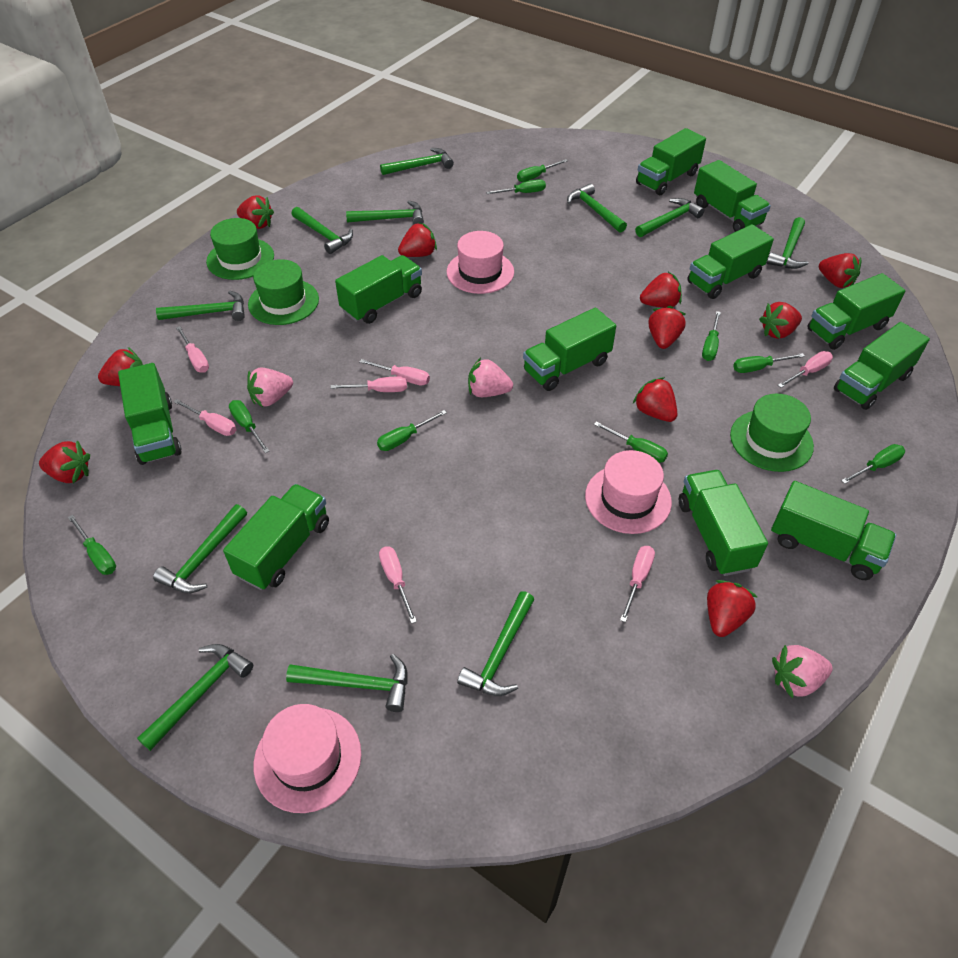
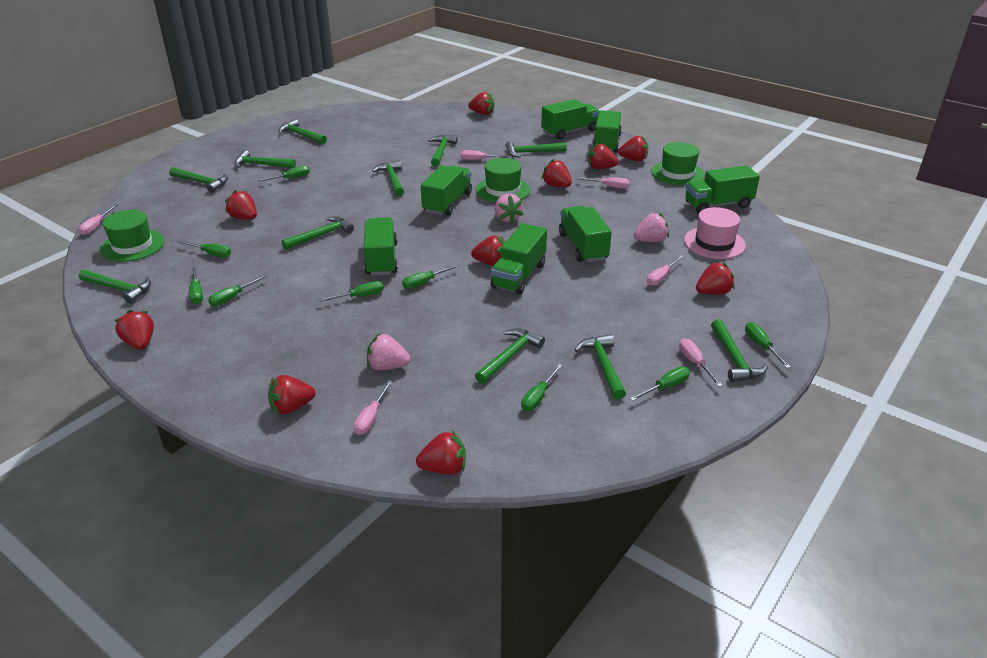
green truck: [118,363,182,465] [223,484,329,590] [335,255,422,324] [523,308,616,391] [636,128,706,195] [679,470,768,576] [687,224,774,299] [694,160,771,232] [771,481,896,580] [807,273,905,350] [834,322,930,410] = 11 -> [364,217,398,276] [421,165,472,216] [491,223,547,295] [541,99,599,140] [559,206,612,263] [592,110,622,153] [685,166,760,213] = 7
pink hat: [254,704,361,813] [447,231,514,294] [585,450,672,534] = 3 -> [684,207,746,259] = 1
pink screwdriver: [174,399,236,436] [176,326,209,373] [330,377,407,392] [359,359,430,385] [379,546,417,624] [620,546,655,622] [778,351,833,388] = 7 -> [78,204,118,235] [354,380,393,435] [461,150,511,160] [576,177,630,189] [647,255,684,286] [679,338,723,387] = 6

